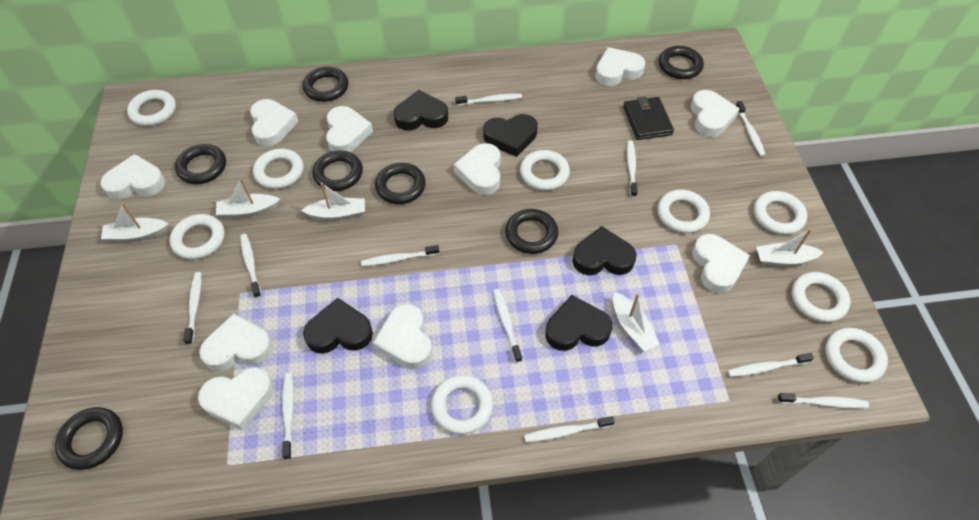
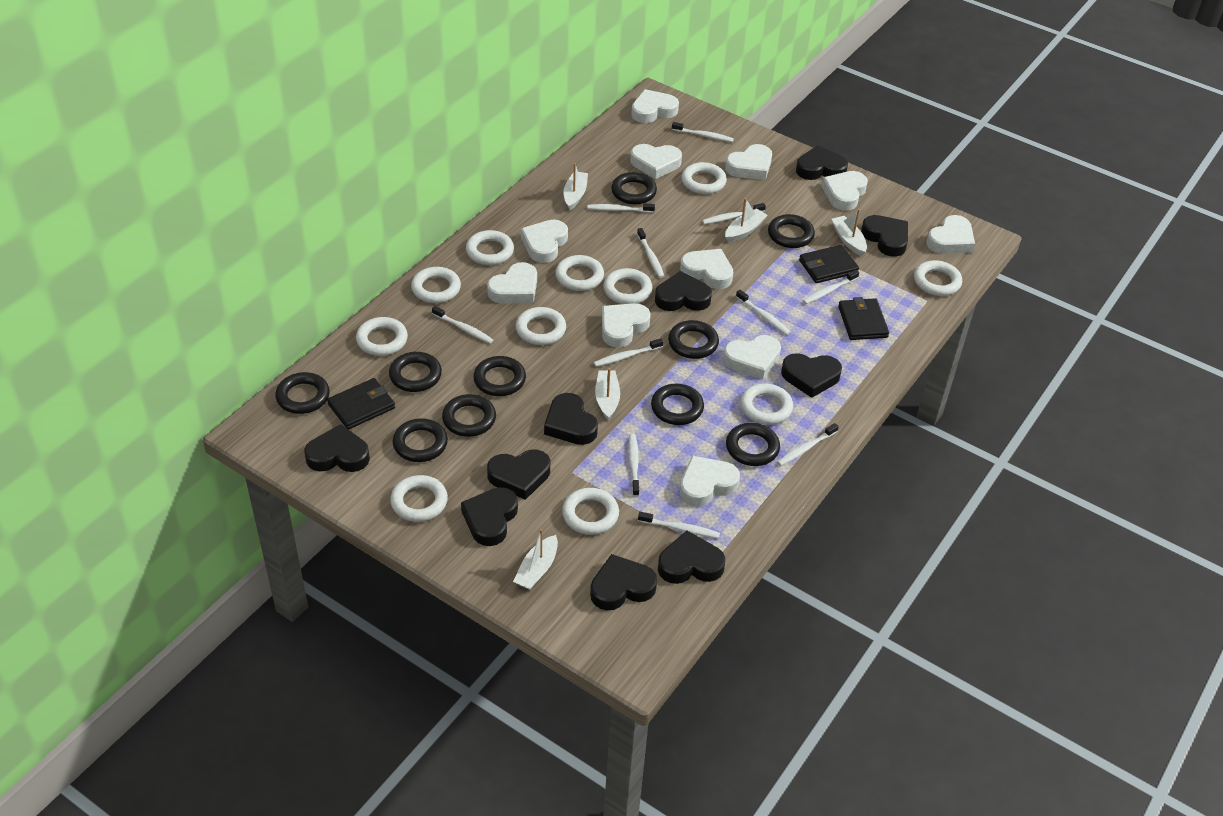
black heart: [303,298,373,354] [394,90,448,131] [483,114,538,157] [546,295,613,351] [572,226,636,275] = 5 -> [304,424,370,472] [461,487,518,546] [487,449,550,500] [544,393,598,445] [590,554,657,610] [655,271,712,311] [658,531,725,584] [781,353,842,398] [796,145,848,180] [861,215,908,257] = 10
black ring: [55,407,123,470] [175,144,226,184] [303,67,349,102] [312,150,363,191] [375,163,426,204] [505,209,558,254] [659,46,704,79] = 7 -> [275,372,330,414] [389,352,442,392] [393,418,448,462] [442,394,496,437] [473,356,526,396] [611,172,657,204] [651,384,704,425] [668,320,719,359] [726,423,780,466] [768,214,815,248] = 10
black wallet: [623,96,674,140] = 1 -> [327,378,395,430] [799,245,859,283] [838,297,889,340] = 3
white heart: [101,154,165,199] [198,367,274,430] [199,314,273,371] [250,99,299,147] [326,106,373,152] [373,304,432,369] [454,143,501,195] [595,47,645,86] [691,90,740,137] [692,234,750,293] = 10 -> [487,262,537,303] [521,219,568,263] [602,303,651,348] [630,144,682,179] [631,89,679,123] [680,249,733,289] [680,456,740,507] [723,335,781,380] [725,144,772,180] [821,171,868,211] [927,215,975,254] = 11
white ring: [127,90,176,126] [170,214,225,260] [253,149,303,189] [431,375,493,434] [520,150,570,191] [658,190,710,233] [754,191,807,235] [792,272,850,322] [825,328,888,383] = 9 -> [356,317,408,356] [390,475,448,522] [411,267,461,303] [466,230,514,265] [516,307,566,345] [555,255,604,291] [562,488,619,535] [603,268,652,304] [682,162,727,194] [740,383,793,425] [914,260,962,296] = 11

